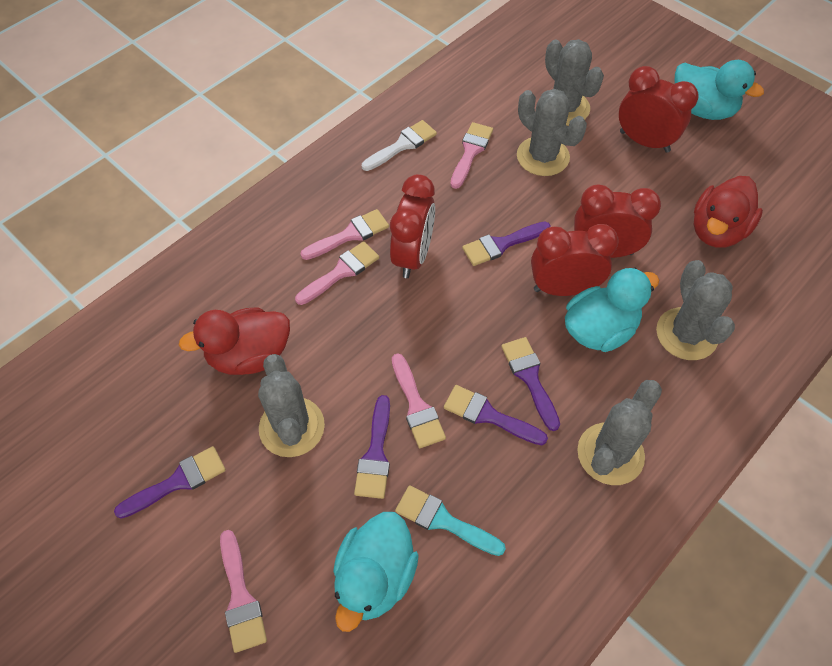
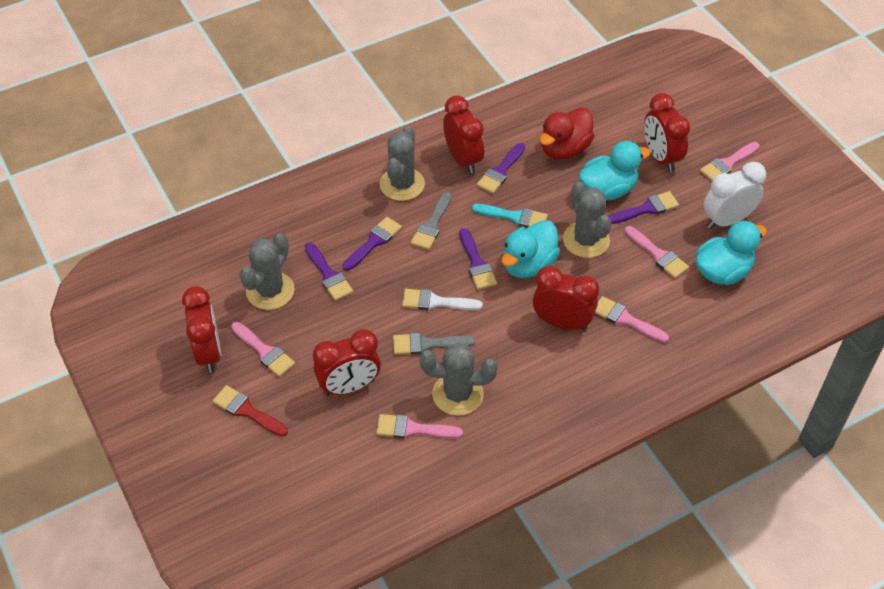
grey brush: none = 0 -> [393,333,475,355] [411,192,451,250] = 2
grey cactus: [258,354,325,457] [517,89,587,176] [545,39,604,126] [577,380,662,485] [656,260,735,360] = 5 -> [240,233,295,310] [379,126,425,201] [420,343,497,416] [563,182,611,258] = 4
red brush: none = 0 -> [213,385,288,436] = 1
red clock: [390,174,435,278] [531,224,619,296] [574,184,661,258] [619,66,699,153] = 4 -> [182,286,221,373] [313,329,381,396] [443,95,484,174] [533,266,599,331] [644,93,690,172] = 5
red duck: [179,307,290,375] [693,176,763,247] = 2 -> [540,107,594,160] = 1
white clock: none = 0 -> [704,162,766,229] = 1

